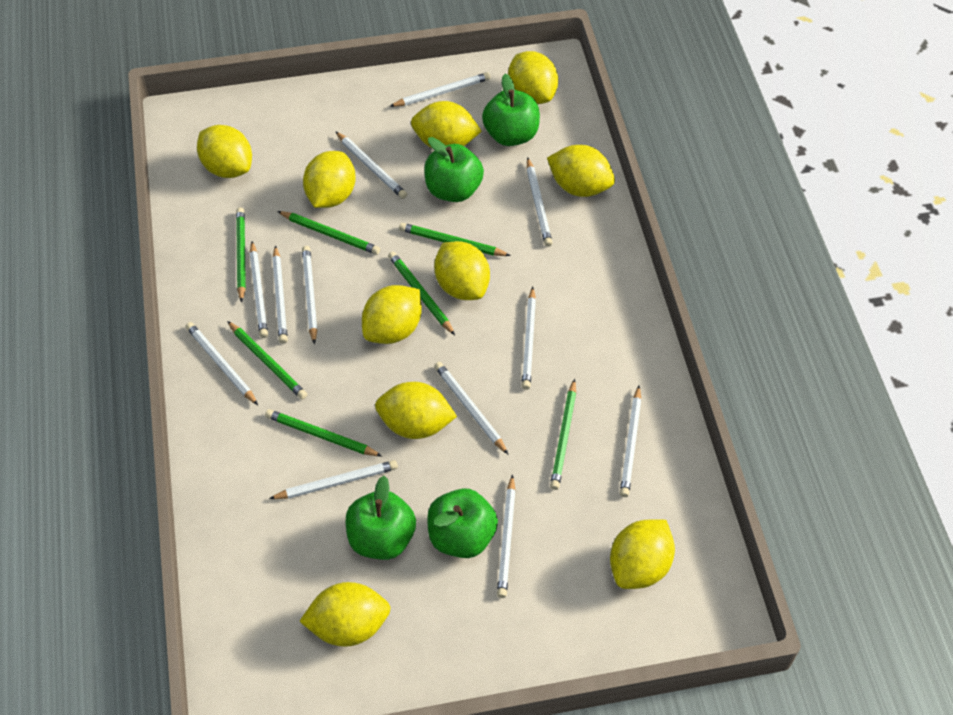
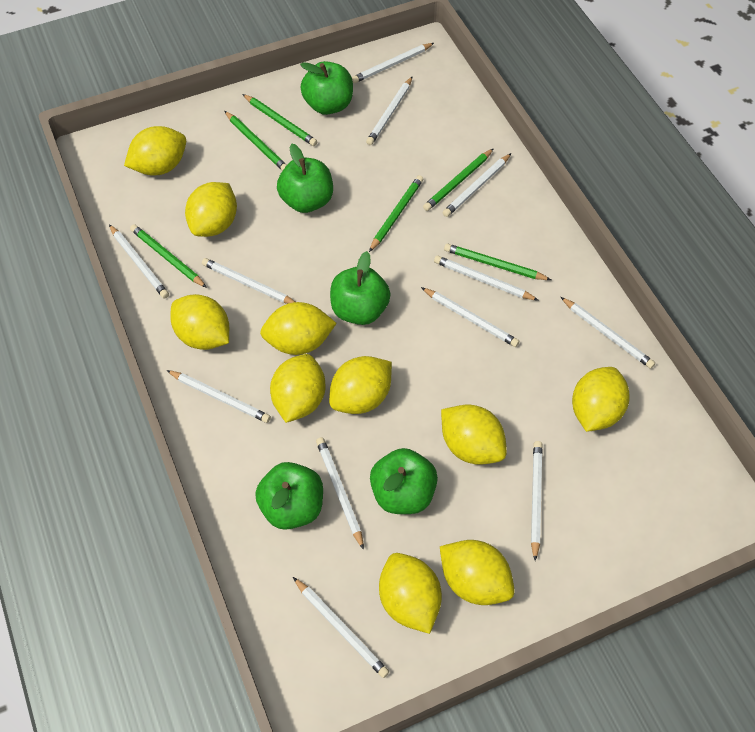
green apple: [346,476,416,560] [424,137,484,202] [427,488,498,558] [482,74,540,146] = 4 -> [255,462,323,530] [277,144,333,213] [300,61,353,115] [330,251,390,325] [370,448,438,514] = 5
green pencil: [227,321,307,399] [236,207,246,303] [265,409,382,456] [277,211,380,255] [388,251,455,335] [399,223,511,256] [550,379,576,490] = 7 -> [130,224,207,288] [225,111,287,171] [243,94,317,146] [369,175,423,252] [423,148,494,211] [444,243,551,280] = 6

